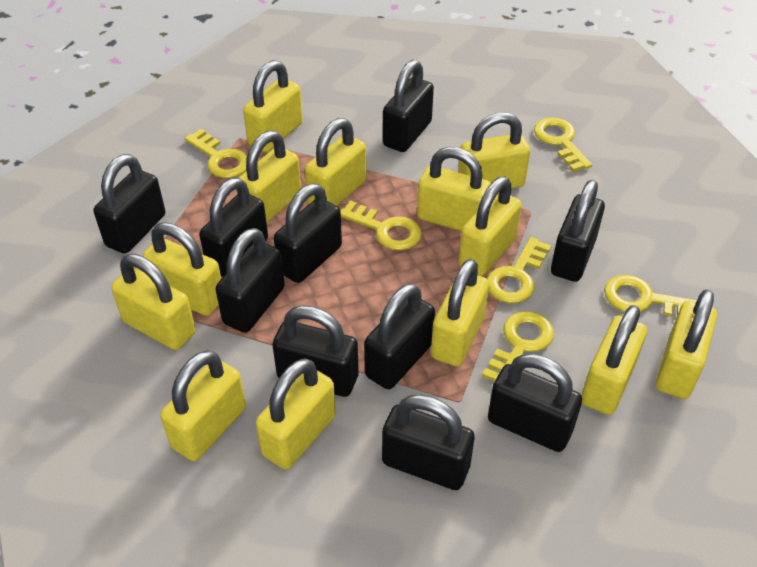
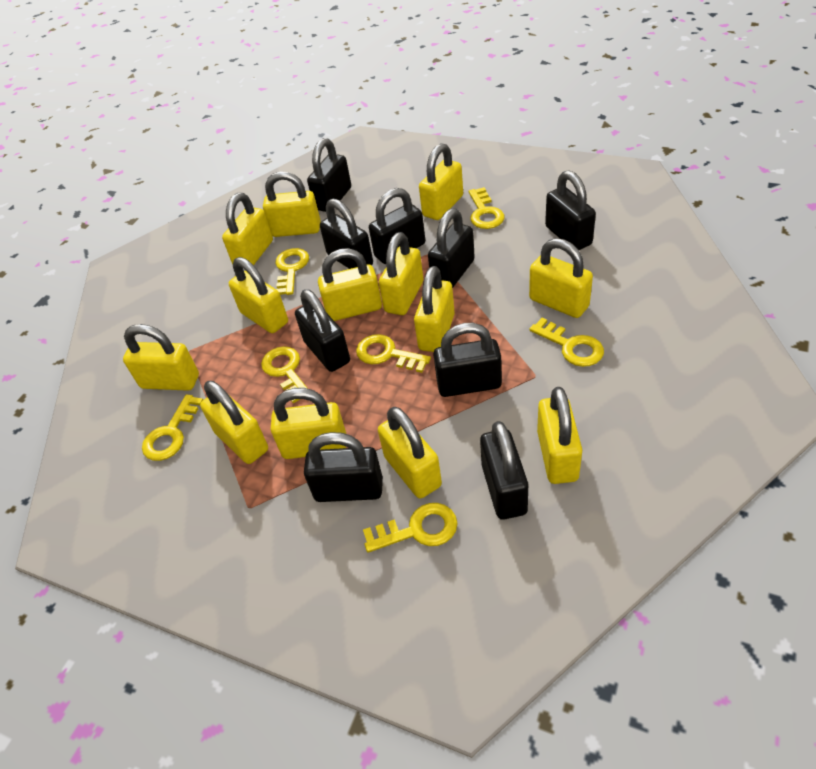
black padlock: [94,154,165,254] [199,177,268,277] [216,228,285,333] [272,305,359,397] [274,183,342,283] [364,283,435,389] [382,394,475,490] [383,60,434,152] [488,354,582,452] [551,180,605,282] = 10 -> [295,289,350,372] [304,432,383,502] [307,138,351,212] [320,199,373,269] [369,188,425,264] [428,208,475,288] [433,323,502,397] [480,421,528,520] [545,170,596,250] = 9
yellow key: [185,129,247,178] [340,201,422,251] [482,311,554,381] [487,237,551,303] [534,117,592,172] [604,275,697,316] = 6 -> [142,394,203,461] [261,346,308,403] [275,248,309,295] [356,334,431,373] [363,503,458,553] [469,187,504,229] [529,318,604,367] = 7

